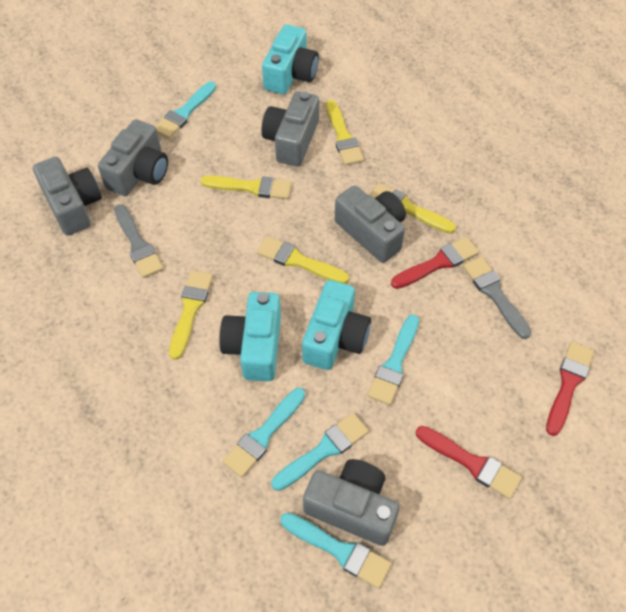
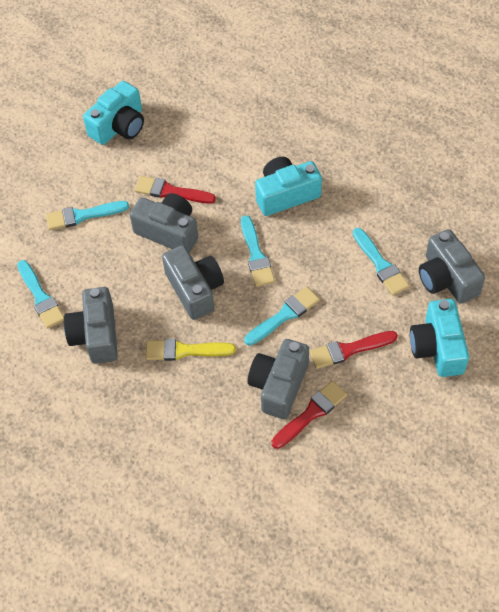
grey brush: [114,204,163,278] [463,257,531,339] = 2 -> none = 0
yellow brush: [169,270,213,360] [200,176,292,199] [257,236,349,284] [326,100,364,166] [370,183,456,233] = 5 -> [146,339,236,361] = 1

